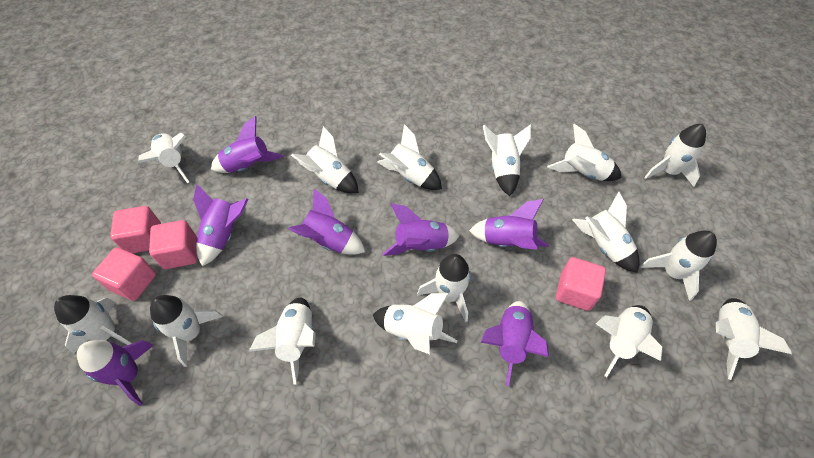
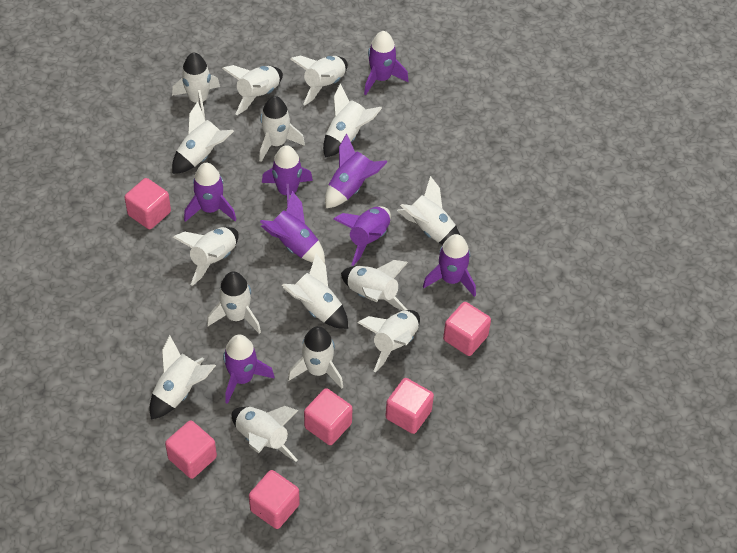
pink cube: [92,247,156,301] [110,206,161,253] [149,220,197,269] [556,257,606,311] = 4 -> [124,178,171,229] [165,420,217,479] [249,470,300,529] [304,388,352,445] [386,378,434,434] [443,302,491,356] = 6
purple rocket: [77,340,154,406] [193,184,249,266] [211,116,284,173] [289,189,365,255] [383,203,459,256] [469,199,549,249] [480,301,549,386] = 7 -> [184,163,236,222] [223,334,274,404] [260,191,325,264] [262,145,313,207] [325,134,388,208] [334,207,391,266] [364,31,409,95] [423,234,476,297] = 8

